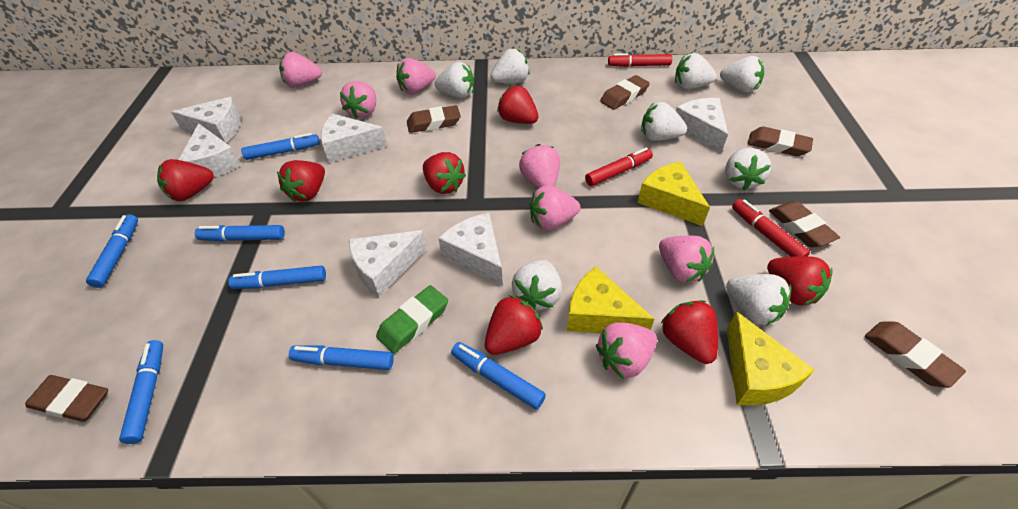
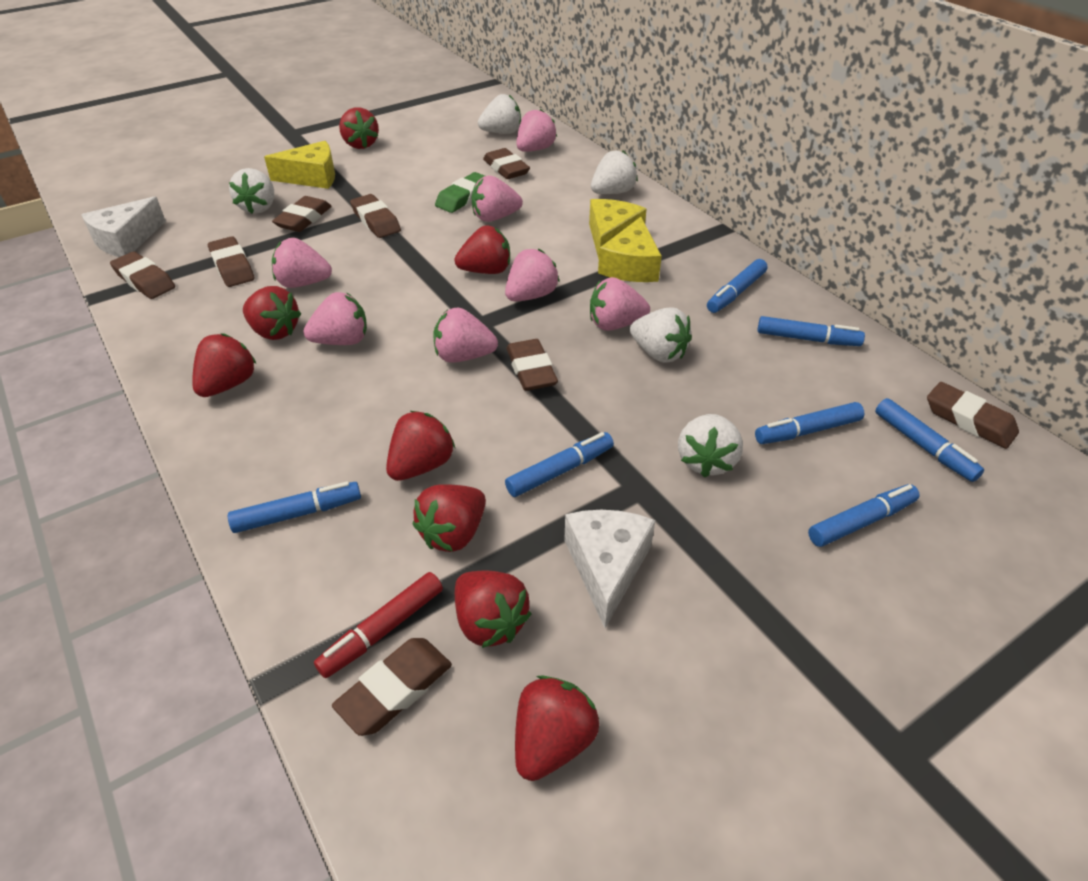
brown eraser: [25,375,108,422] [407,105,461,133] [600,75,650,110] [748,126,813,156] [769,201,840,247] [865,322,966,388] = 6 -> [110,252,175,299] [208,236,254,287] [272,196,332,232] [332,638,452,736] [350,194,401,238] [483,148,530,179] [506,339,558,391] [927,382,1019,449] = 8
red marker: [585,148,653,186] [608,53,672,67] [732,199,810,257] = 3 -> [314,572,443,678] = 1
red strawberry: [157,159,214,201] [277,160,325,202] [423,152,466,194] [485,295,543,355] [497,86,538,124] [661,300,718,364] [767,256,833,306] = 7 -> [192,333,256,397] [243,286,301,340] [339,107,379,149] [386,411,455,481] [413,484,486,552] [455,225,510,274] [455,570,531,648] [515,675,599,781] = 8
white cheese: [171,97,241,143] [179,123,241,177] [321,114,387,163] [349,230,427,297] [438,213,503,286] [676,98,728,153] = 6 -> [81,196,166,257] [564,510,655,628] = 2
white strawberry: [435,62,474,98] [491,49,530,84] [512,260,562,310] [641,102,687,141] [675,53,717,89] [720,56,764,93] [725,148,771,190] [726,274,791,326] = 8 -> [229,168,274,214] [478,94,521,134] [591,151,638,194] [630,308,692,363] [678,414,743,478] = 5

